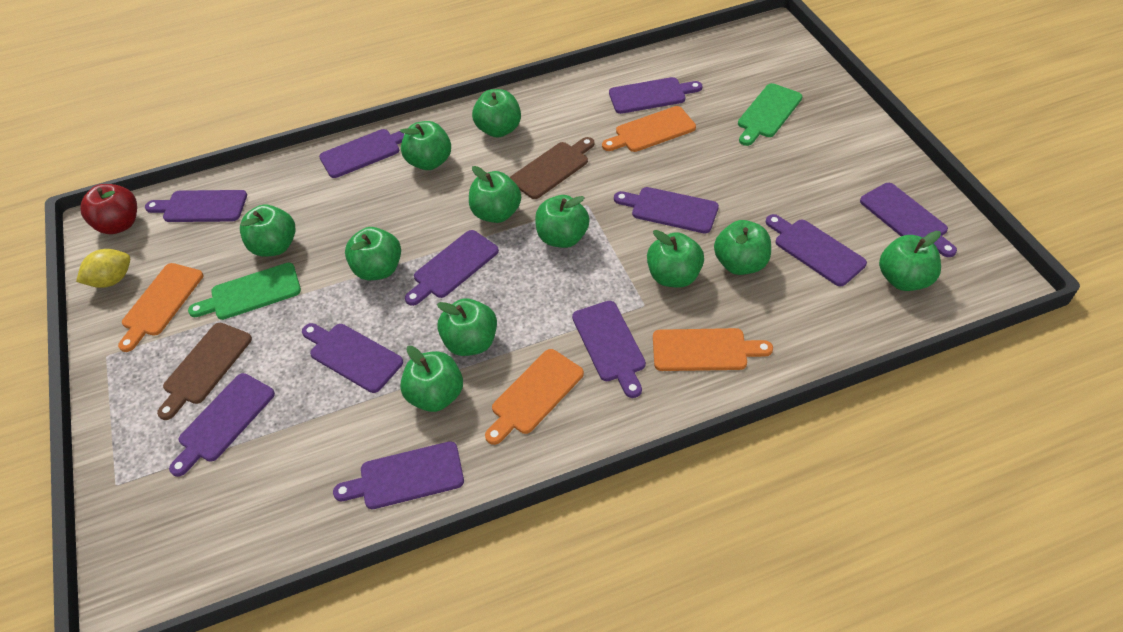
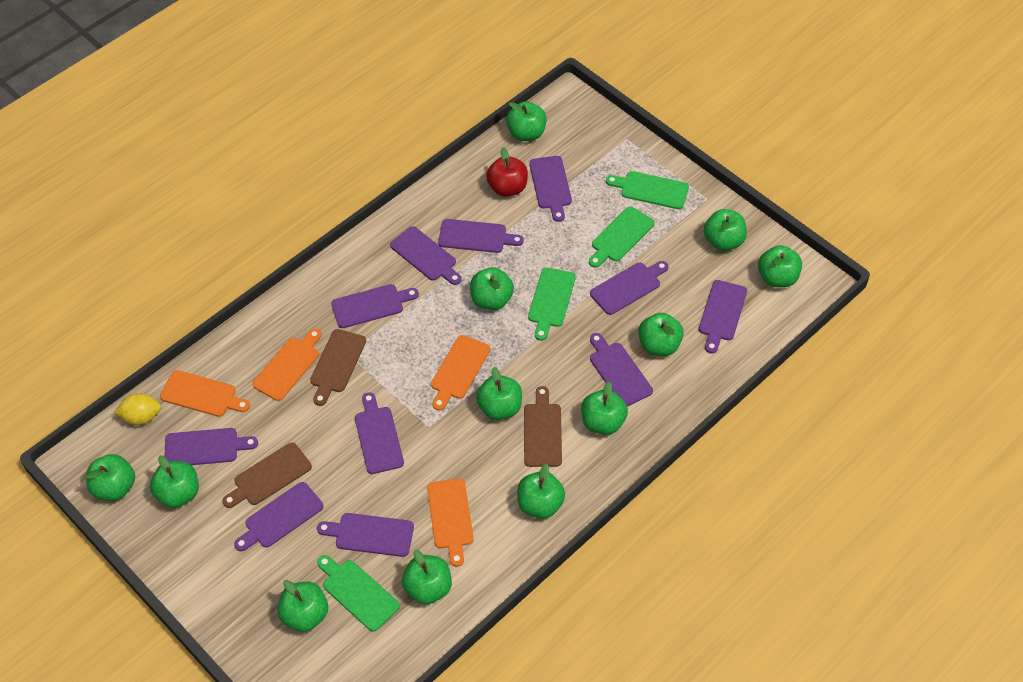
brown cutting board: [157,323,252,420] [510,137,595,199] = 2 -> [222,443,312,508] [310,329,366,406] [524,386,562,467] = 3
green apple: [240,204,296,257] [345,227,401,280] [400,121,451,170] [400,346,463,412] [437,299,497,356] [469,166,521,223] [472,89,521,138] [535,195,590,248] [647,230,704,288] [714,220,771,275] [879,231,941,291] = 11 -> [86,454,135,501] [150,455,199,508] [277,580,328,632] [402,549,452,604] [470,267,514,310] [476,367,522,420] [506,101,547,141] [517,464,565,519] [581,381,628,435] [638,313,684,356] [704,209,747,251] [758,245,802,287] = 12
green cutting board: [188,263,301,320] [738,83,803,146] = 2 -> [317,555,400,632] [528,267,576,341] [589,206,654,268] [606,171,689,209] = 4

